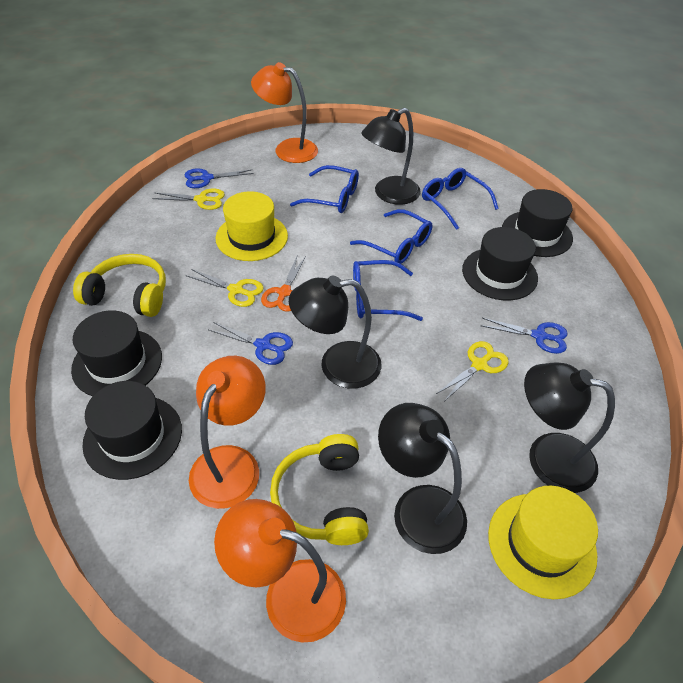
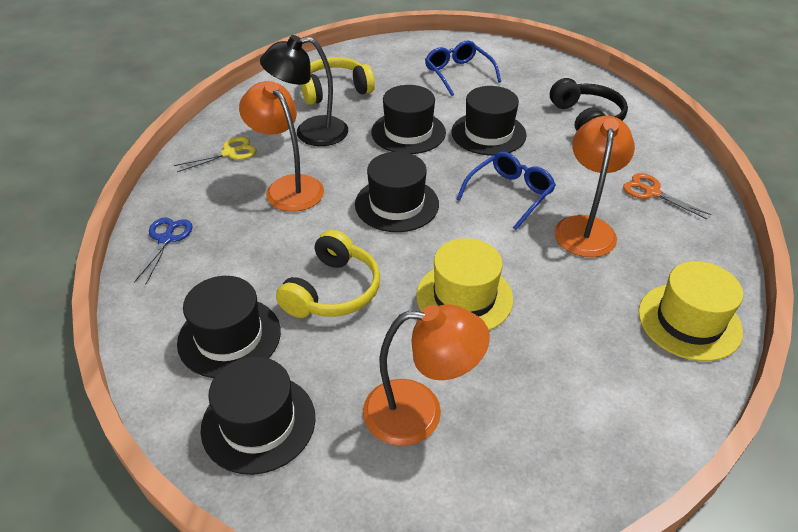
black hat: [71,310,162,396] [82,381,182,480] [462,227,538,300] [502,189,573,257] = 4 -> [177,276,281,378] [201,356,316,475] [355,152,439,232] [371,85,446,154] [451,86,527,155] = 5
black headphones: none = 0 -> [550,78,628,131] = 1
black lamp: [289,276,382,389] [361,108,421,205] [378,403,467,554] [524,362,615,493] = 4 -> [260,35,348,146] = 1
blue glasses: [290,165,359,213] [350,209,433,264] [353,260,423,321] [422,168,499,230] = 4 -> [425,41,501,96] [457,152,556,230] = 2
blue scissors: [185,168,253,188] [209,322,293,365] [480,318,568,354] = 3 -> [134,217,192,285] = 1
yellow scissors: [152,189,225,210] [186,269,264,307] [436,341,509,401] = 3 -> [174,137,256,172] = 1

